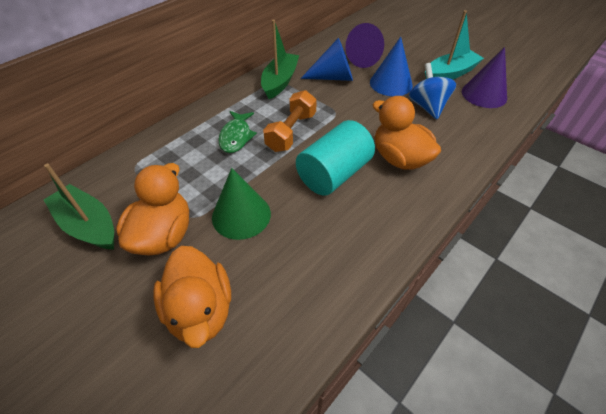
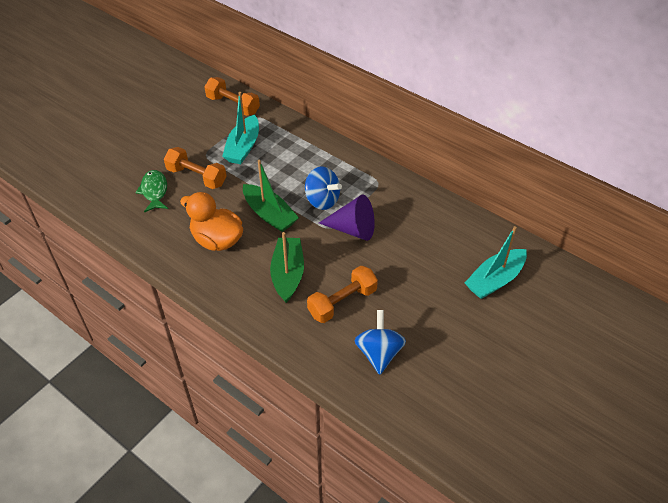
blue cone: [301,38,353,81] [370,37,413,96] = 2 -> none = 0
blue spinning top: [409,63,456,119] = 1 -> [305,167,342,210] [354,310,406,375] = 2
green cone: [212,168,271,240] = 1 -> none = 0
orange duck: [116,163,189,256] [153,246,231,348] [373,96,441,170] = 3 -> [180,192,243,251] = 1
orange dumbbell: [263,90,317,152] = 1 -> [164,147,227,189] [205,77,260,116] [307,266,378,323] = 3
purple cone: [345,23,384,68] [462,47,507,108] = 2 -> [319,195,375,241] = 1
turquoise boat: [425,10,484,80] = 1 -> [222,92,259,164] [465,226,527,299] = 2
turquoise cylinder: [296,120,375,196] = 1 -> none = 0

